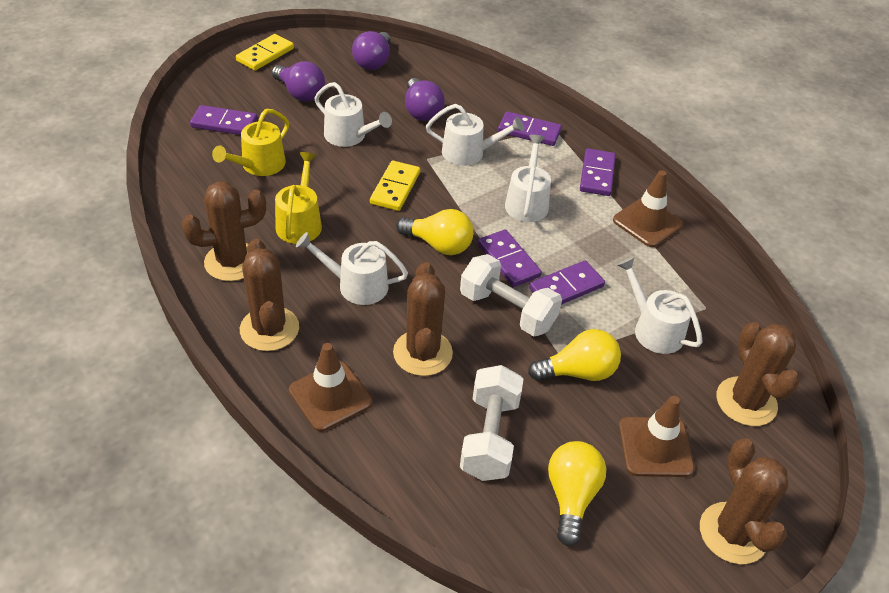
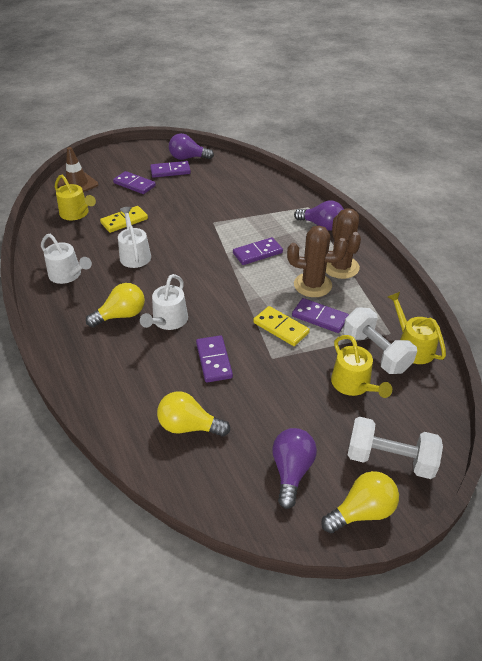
brown cactus: [182,182,266,281] [240,239,299,351] [393,262,453,376] [700,438,788,564] [717,322,800,426] = 5 -> [287,226,348,297] [326,208,361,279] = 2
brown traffic cone: [289,343,372,431] [613,170,683,247] [619,396,694,477] = 3 -> [58,147,98,192] = 1
white watering can: [296,232,408,305] [314,82,392,147] [426,104,524,166] [505,135,551,222] [617,257,703,354] = 5 -> [41,234,92,284] [118,207,151,268] [140,274,188,330] = 3
yellow watering can: [212,109,289,176] [275,152,322,244] = 2 -> [55,175,96,220] [331,335,392,398] [388,292,446,364] = 3

